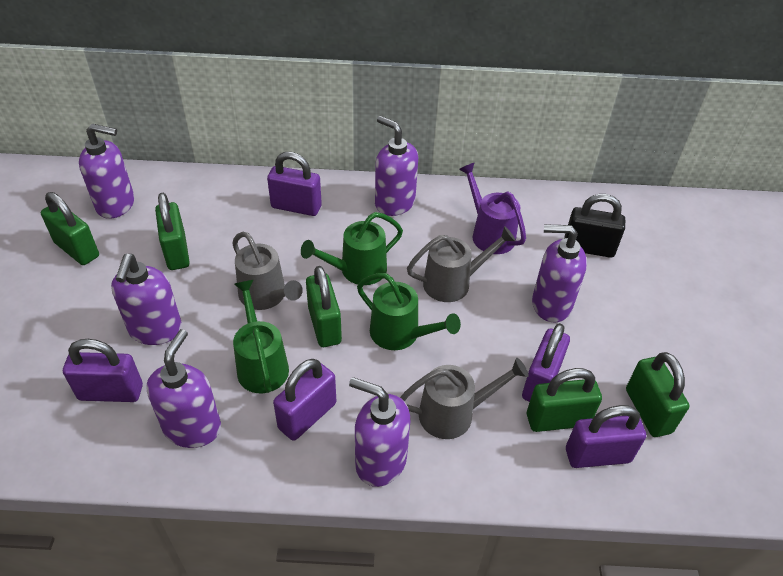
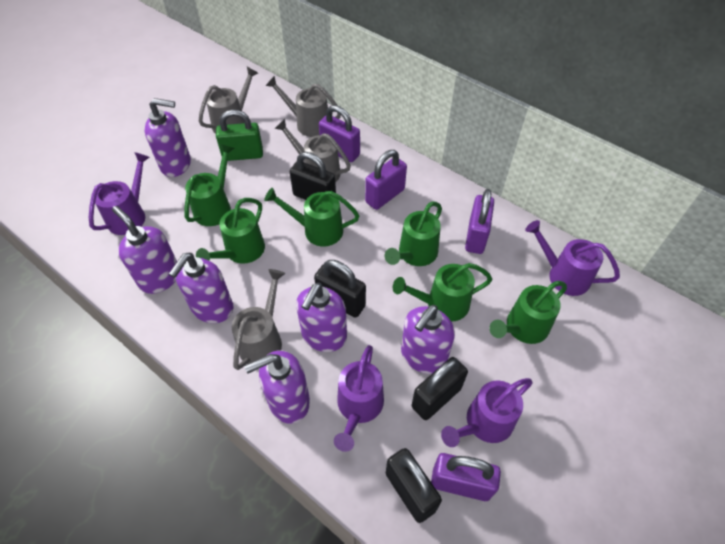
black padlock: [564,194,625,258] = 1 -> [290,152,336,200] [314,260,366,318] [386,448,442,523] [412,357,468,420] = 4
green padlock: [41,192,99,265] [155,193,190,270] [306,266,342,347] [527,368,602,432] [626,352,689,437] = 5 -> [216,109,263,161] = 1
green watering can: [233,280,289,393] [301,212,403,285] [357,273,461,350] = 3 -> [184,144,234,226] [196,198,265,264] [264,188,359,246] [385,201,442,266] [393,263,492,322] [489,281,567,344] = 6
grey watering can: [232,232,303,310] [400,358,529,439] [407,226,516,302] = 3 -> [199,67,258,134] [232,269,285,370] [266,76,341,137] [274,119,351,182] = 4
purple padlock: [63,339,143,402] [267,152,322,216] [273,359,336,441] [522,323,570,402] [566,405,646,468] = 5 -> [319,105,360,162] [365,150,407,210] [431,453,501,501] [465,189,494,254] = 4
purple watering can: [459,162,526,254] = 1 -> [89,152,150,235] [334,345,384,452] [441,378,533,447] [525,220,620,296] = 4

